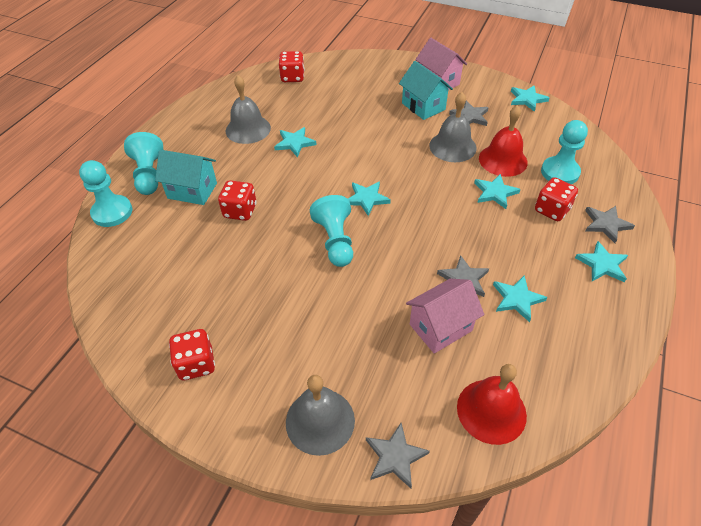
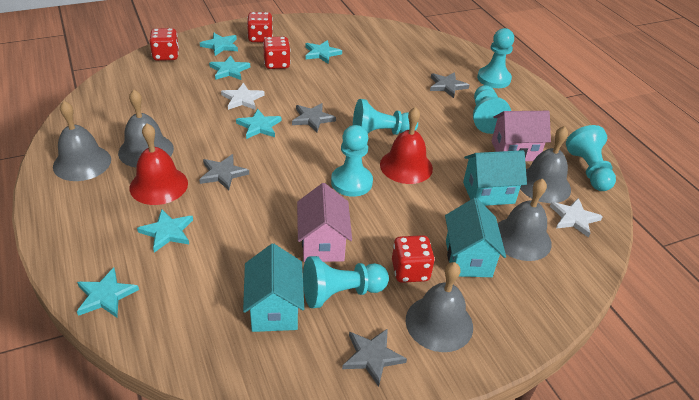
grey bell: [226,75,271,144] [286,375,355,456] [429,92,477,162] = 3 -> [53,101,111,181] [118,89,174,167] [406,262,473,352] [498,179,552,261] [520,126,571,203] = 5
turquoise house: [155,150,217,205] [399,61,453,120] = 2 -> [243,244,304,332] [445,198,506,277] [463,150,527,206] = 3
turquoise pawn: [79,160,132,227] [124,132,163,195] [310,195,353,267] [541,120,588,184] = 4 -> [303,256,389,308] [331,125,373,197] [353,99,418,135] [473,85,511,134] [477,28,514,88] [566,125,616,191] = 6
white star: none = 0 -> [221,83,265,110] [550,198,603,238] = 2

